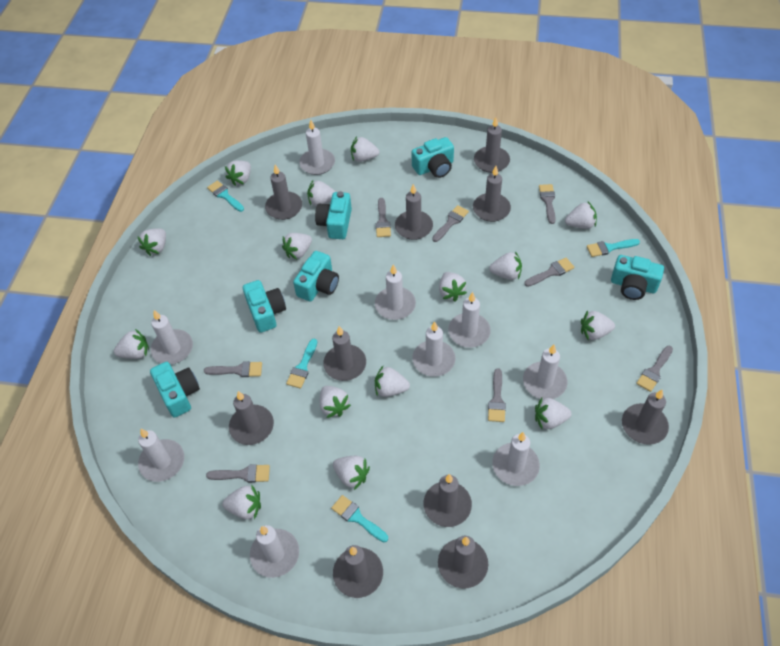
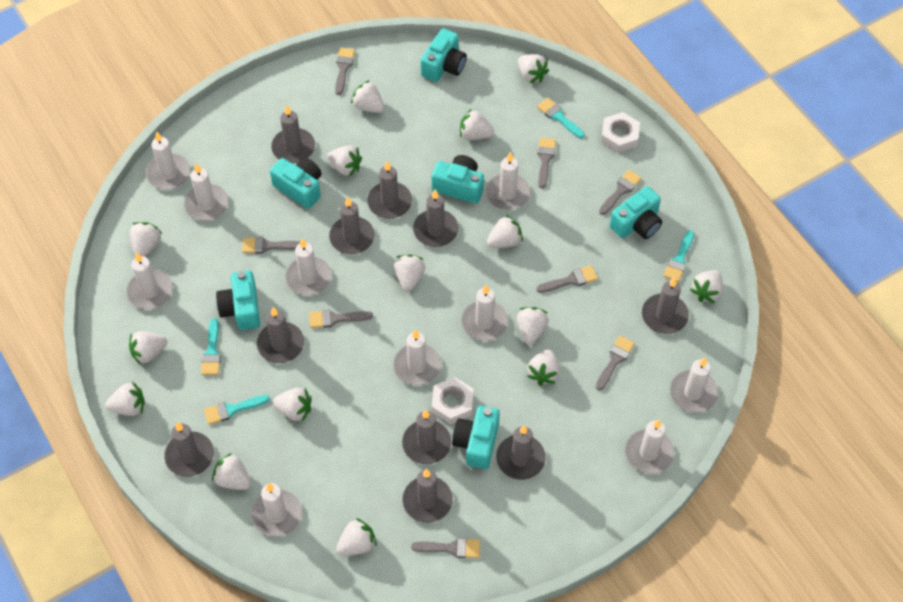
white candle: [138,429,184,482] [151,310,193,364] [250,525,299,578] [299,120,335,175] [375,264,416,320] [412,321,455,377] [448,292,491,348] [492,432,540,486] [523,345,567,399] = 9 -> [126,252,173,309] [146,131,190,190] [184,163,229,221] [251,483,302,537] [285,238,331,296] [393,329,441,386] [461,285,508,341] [486,152,530,210] [625,419,674,474] [670,357,718,413] = 10
white nut: none = 0 -> [432,377,474,424] [601,112,640,153] = 2

